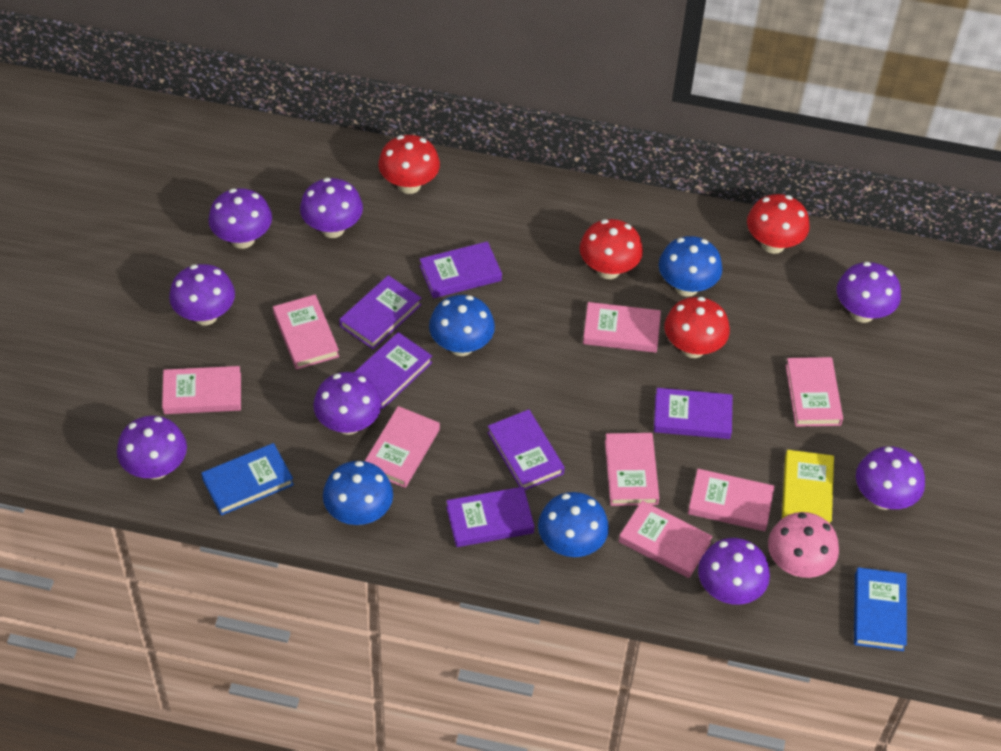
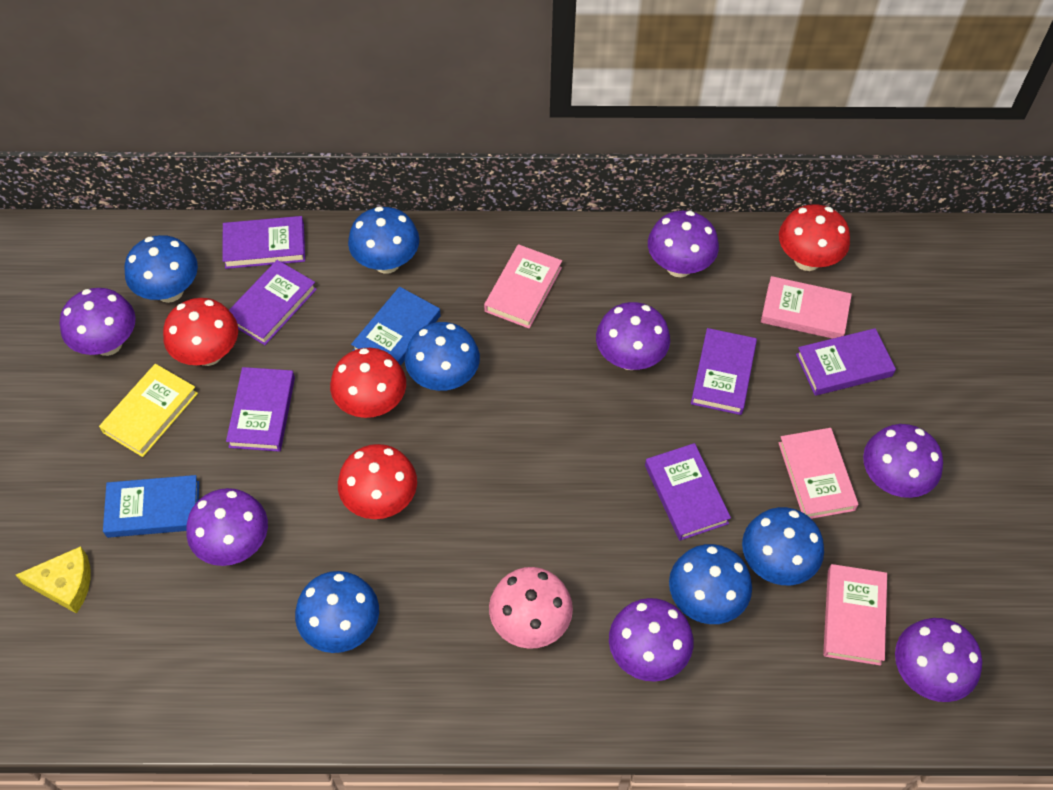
blue mushroom: [323,461,393,525] [429,295,495,356] [538,492,609,557] [659,236,723,297] = 4 -> [124,235,198,303] [295,571,379,653] [348,206,419,274] [405,322,480,391] [669,544,752,624] [742,507,824,585] = 6
pink book: [162,366,241,414] [273,295,339,370] [365,406,440,488] [583,302,661,353] [605,433,659,506] [619,500,713,578] [688,469,775,531] [786,357,843,427] = 8 -> [484,244,562,329] [761,276,852,339] [779,428,859,519] [823,564,887,666] = 4
purple mushroom: [117,416,187,480] [169,264,235,325] [208,188,272,249] [300,178,363,238] [313,372,382,435] [698,538,770,605] [837,262,901,323] [856,446,925,510] = 8 -> [60,288,136,356] [186,488,268,566] [596,302,670,370] [609,598,693,682] [648,211,719,277] [863,424,943,498] [895,618,982,702] = 7
yellow cheese: none = 0 -> [16,546,91,614] = 1

